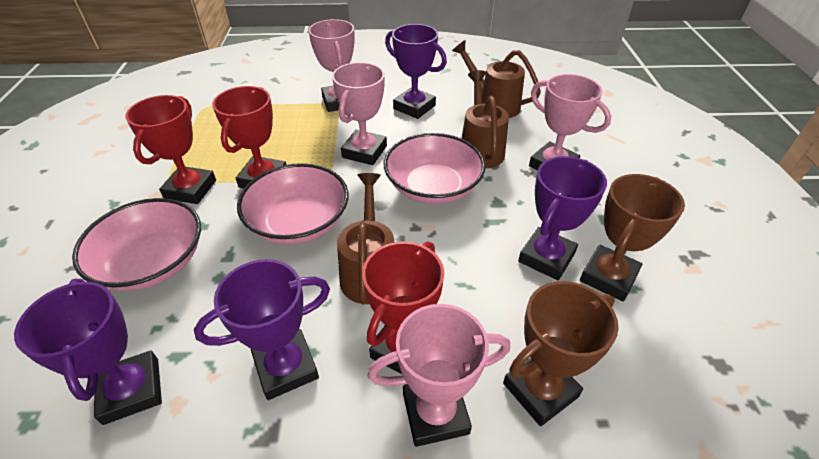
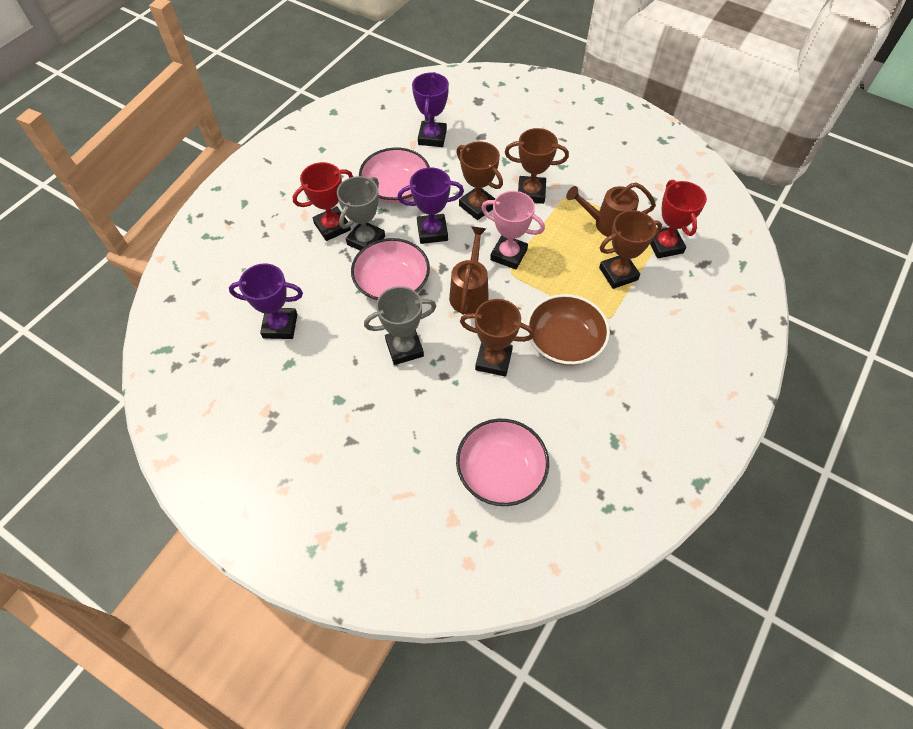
brown bowl: none = 0 -> [526,294,610,365] = 1
brown trophy: [503,281,619,426] [580,174,685,302] = 2 -> [456,141,503,220] [460,299,534,376] [505,128,569,204] [599,210,662,289] = 4
brown watering can: [337,173,394,305] [452,40,541,118] [462,70,509,168] = 3 -> [449,226,489,315] [566,182,656,237] = 2
grey trophy: none = 0 -> [337,176,385,250] [364,286,436,365] = 2
pink trophy: [308,19,355,112] [332,62,387,165] [367,304,510,447] [529,74,611,171] = 4 -> [481,191,545,270] = 1
purple trophy: [14,279,162,425] [194,259,330,400] [385,24,447,119] [518,156,607,280] = 4 -> [229,263,303,339] [397,167,464,244] [412,72,449,147] = 3
red trophy: [125,95,216,204] [212,86,286,188] [362,241,444,374] = 3 -> [293,162,353,241] [650,180,707,258] = 2

